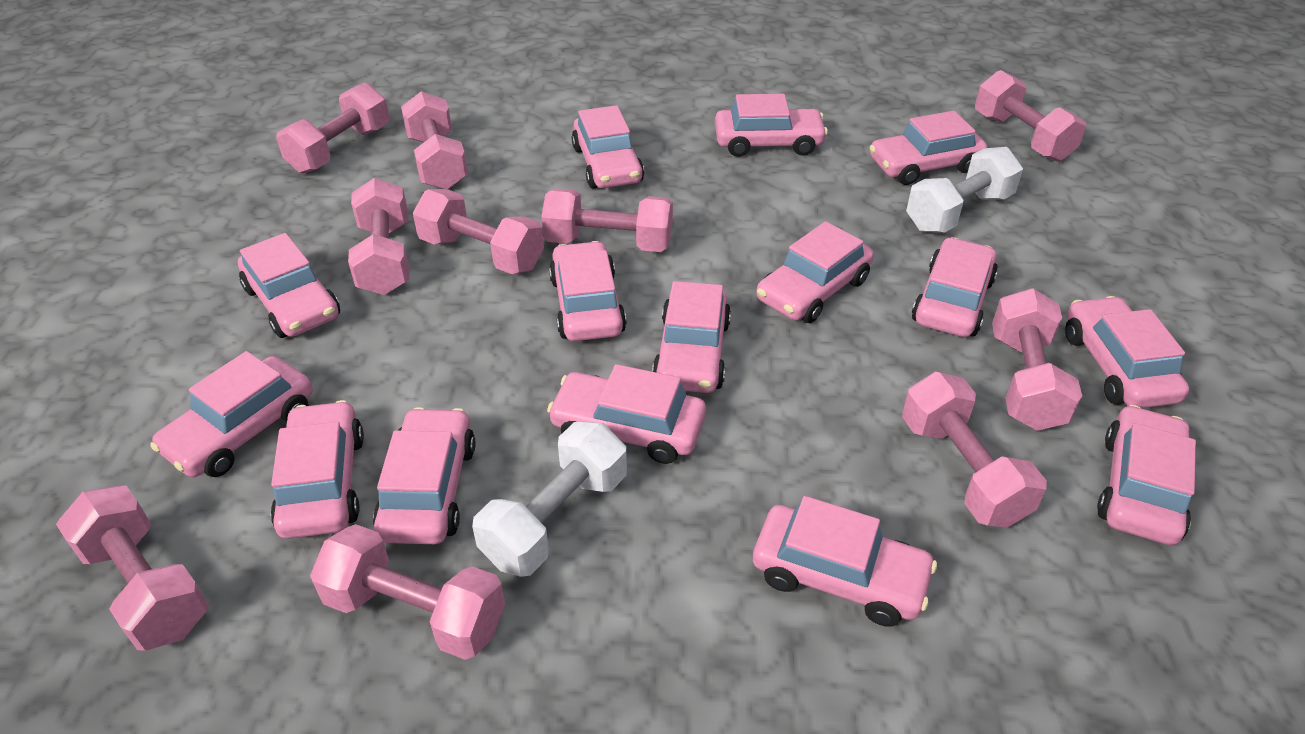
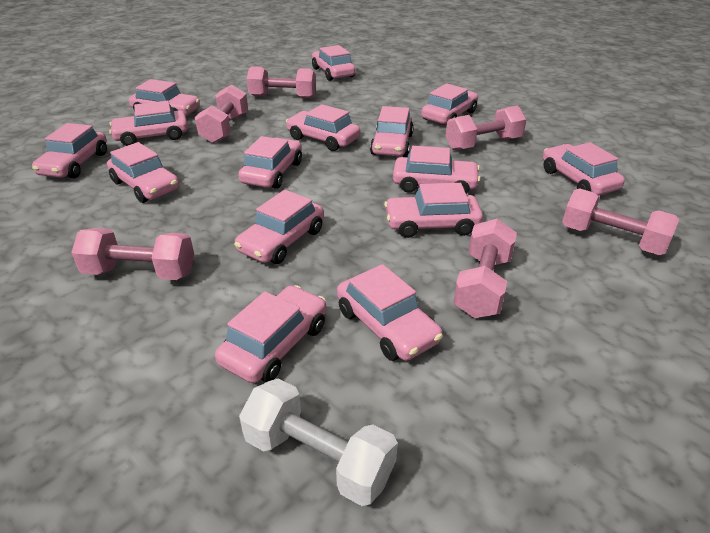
pink dumbbell: [56,486,209,651] [276,82,389,173] [310,524,505,660] [348,178,409,295] [401,91,468,189] [413,189,544,274] [541,188,673,252] [902,372,1047,527] [975,70,1086,161] [992,288,1082,431] = 10 -> [71,228,194,280] [195,84,248,143] [247,66,316,99] [446,105,527,150] [453,219,517,318] [562,188,679,255] = 6
white dumbbell: [472,422,627,577] [906,147,1023,233] = 2 -> [239,378,398,506] = 1

